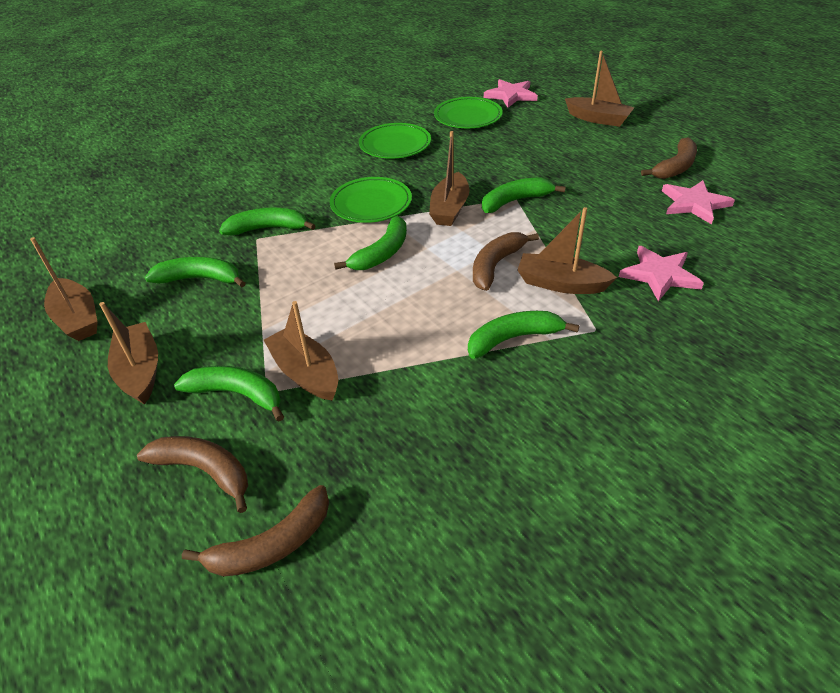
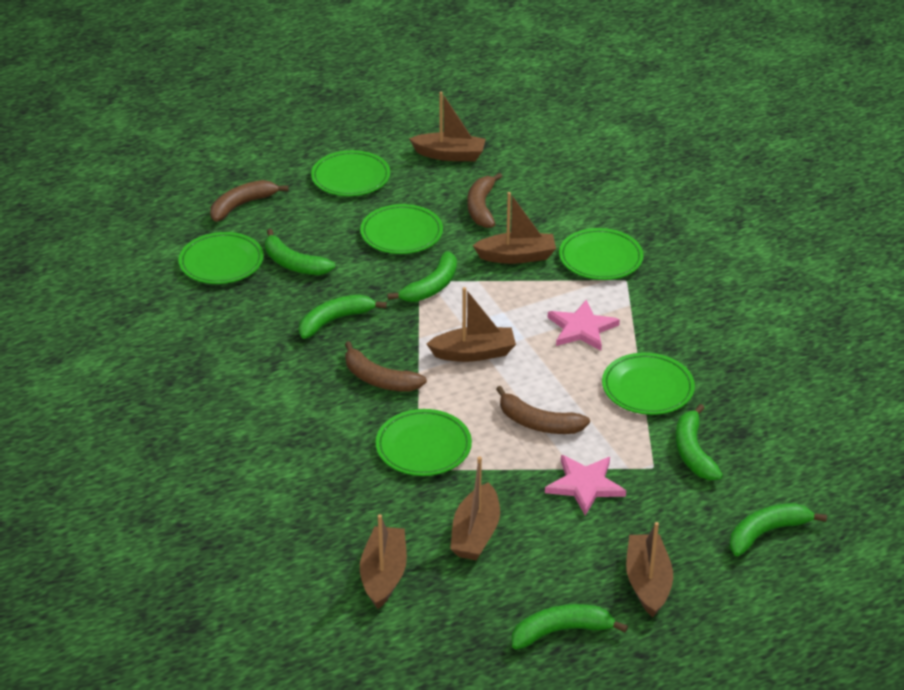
green plate: [330,177,412,223] [359,123,431,159] [434,97,503,128] = 3 -> [179,232,264,284] [311,150,390,196] [360,204,443,254] [376,409,472,476] [559,228,644,280] [602,353,695,415] = 6
pink star: [484,79,538,108] [619,246,704,301] [662,180,735,225] = 3 -> [545,455,626,516] [548,299,620,351] = 2

